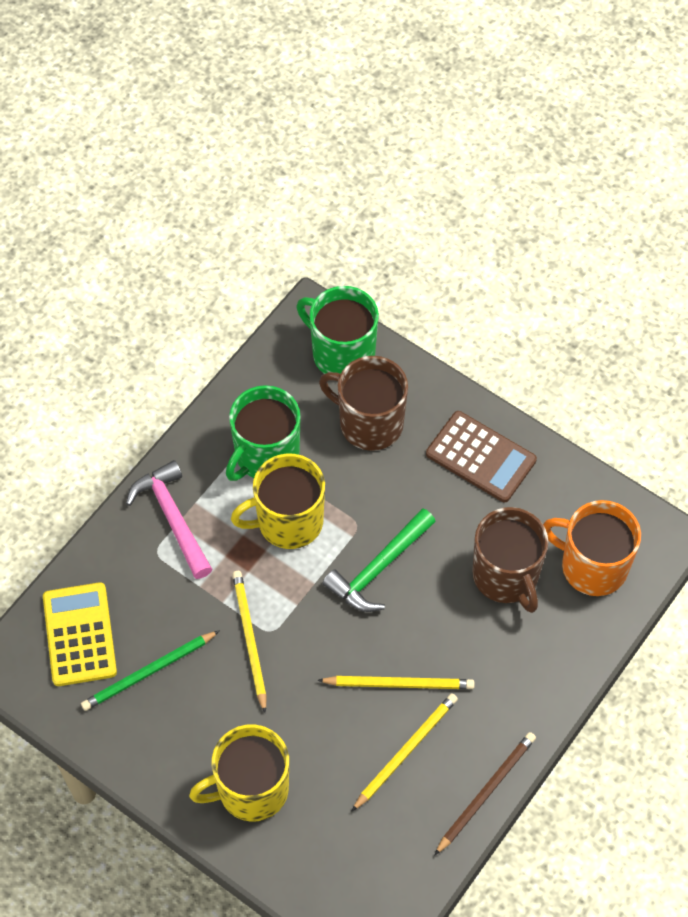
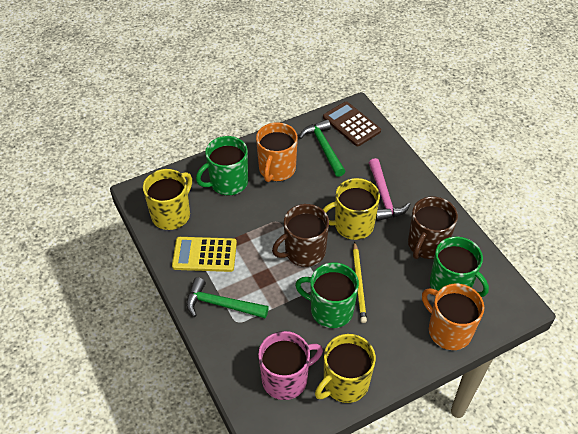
brown pencil: [434,732,536,856] = 1 -> none = 0
green hammer: [322,508,436,612] = 1 -> [186,277,269,318] [299,119,345,177] = 2
green mug: [226,385,300,481] [297,286,379,374] = 2 -> [196,136,248,196] [295,262,359,328] [430,237,489,297] = 3
green pencil: [81,630,220,711] = 1 -> none = 0
orange mug: [543,500,641,596] = 1 -> [256,122,298,182] [422,284,484,350] = 2
pink mug: none = 0 -> [258,331,323,400] = 1
yellow mug: [189,724,289,821] [231,454,325,549] = 2 -> [143,169,192,230] [315,334,376,403] [323,178,380,240] = 3
yellow pencil: [232,571,266,713] [317,676,475,689] [351,693,458,812] = 3 -> [353,241,367,323] = 1

